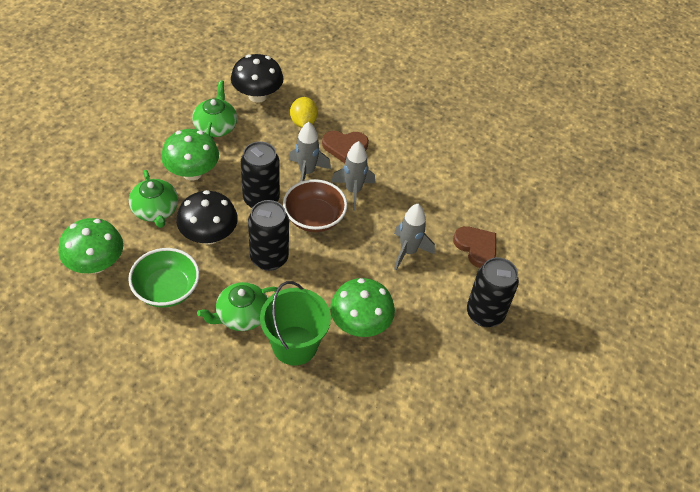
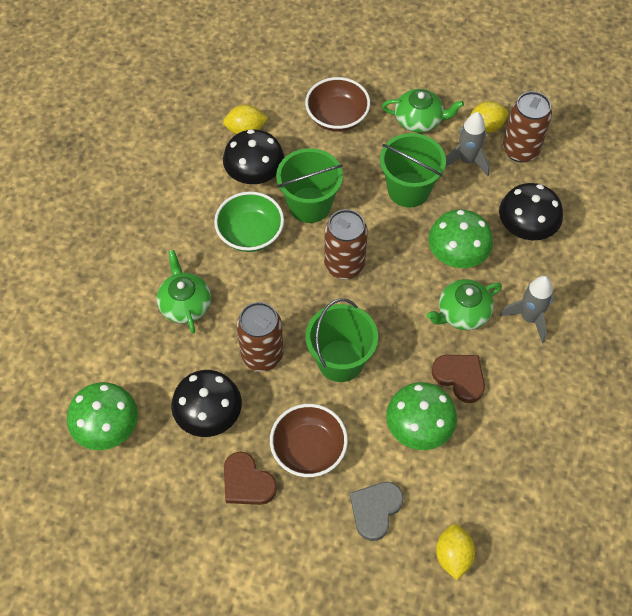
black can: [241,141,280,208] [248,200,289,271] [467,257,519,327] = 3 -> none = 0
black mushroom: [176,190,238,245] [231,54,283,103] = 2 -> [171,370,242,437] [223,129,284,185] [499,183,563,240] = 3
brown bowl: [283,179,347,232] = 1 -> [270,404,348,477] [305,77,370,132] = 2
brown can: none = 0 -> [237,302,283,372] [324,209,368,279] [503,91,552,163] = 3
green bucket: [260,281,331,366] = 1 -> [276,148,343,223] [306,298,378,382] [380,133,446,208] = 3
grey heart: none = 0 -> [350,482,404,541] = 1
grey rocket: [289,122,331,182] [331,141,375,211] [394,204,435,270] = 3 -> [445,112,490,177] [500,276,553,343] = 2
yellow lemon: [290,97,318,127] = 1 -> [223,105,268,134] [436,524,475,580] [470,101,509,133] = 3

